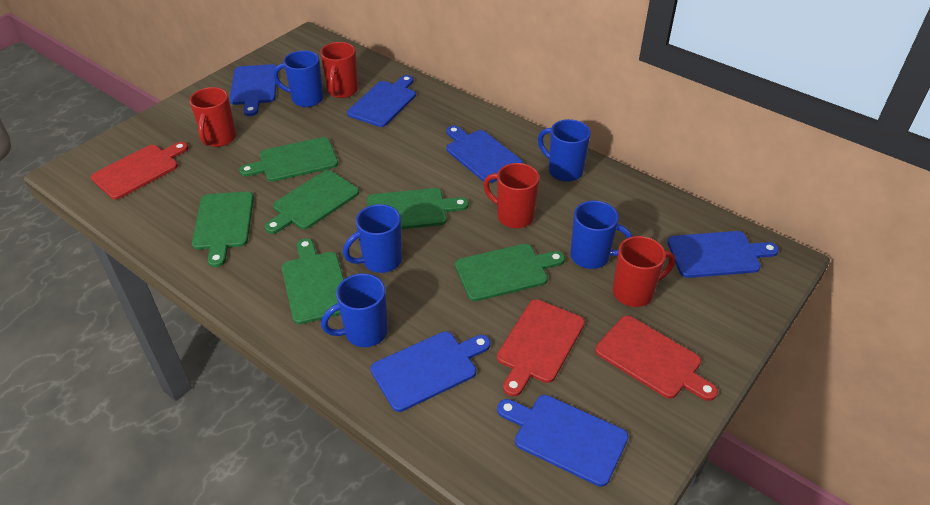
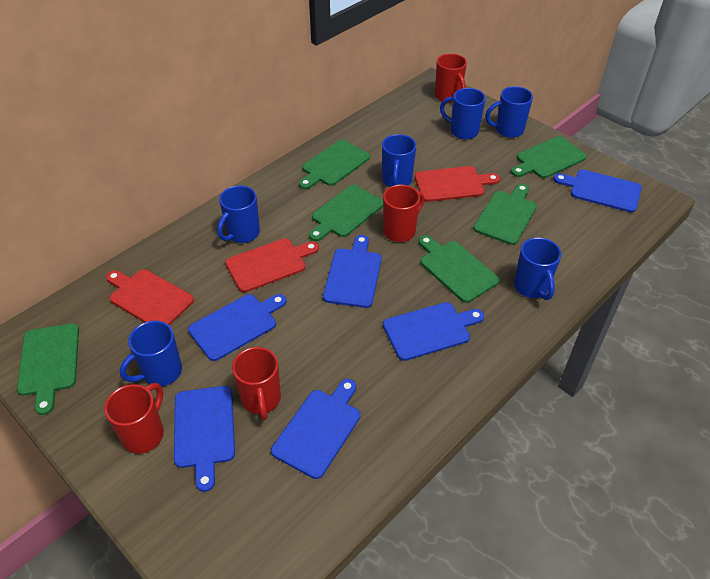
blue mug: [273,50,323,107] [321,273,388,347] [343,204,402,273] [538,119,591,182] [570,200,633,269] = 5 -> [120,321,182,386] [217,185,260,243] [382,134,416,187] [440,88,486,139] [485,86,533,138] [514,237,562,300] = 6

